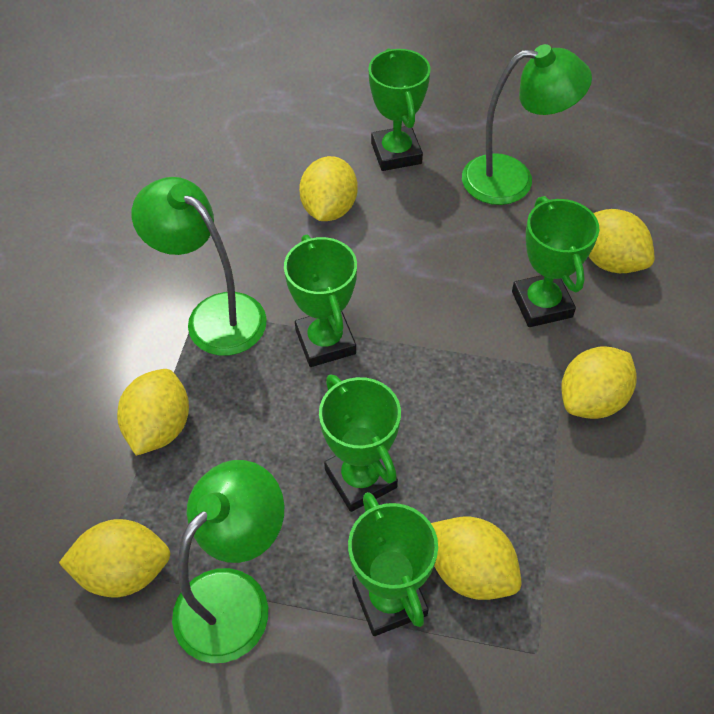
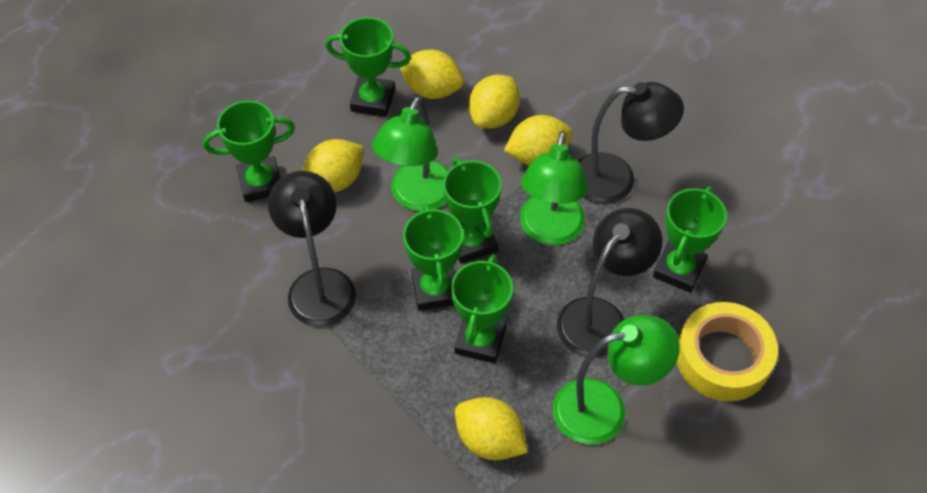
black lamp: none = 0 -> [268,171,356,327] [557,208,663,358] [578,82,684,204] = 3
green trophy: [284,235,357,367] [319,374,401,512] [348,492,438,636] [368,48,431,171] [512,196,600,327] = 5 -> [203,101,295,202] [325,17,411,117] [403,204,463,311] [443,158,502,264] [451,255,513,363] [653,186,727,293] = 6
yellow lemon: [59,519,171,597] [117,369,189,456] [299,156,358,221] [431,516,522,600] [561,346,636,419] [589,209,655,273] = 6 -> [303,139,364,192] [400,50,464,99] [455,397,528,460] [469,75,520,129] [504,115,573,165] = 5
yellow tape: none = 0 -> [677,302,778,401] = 1

